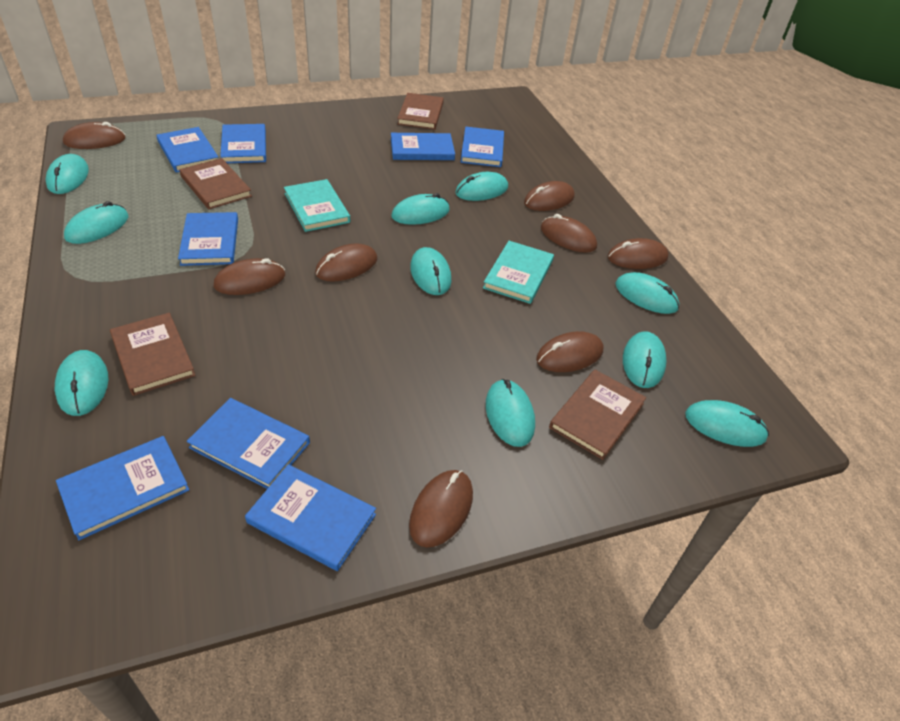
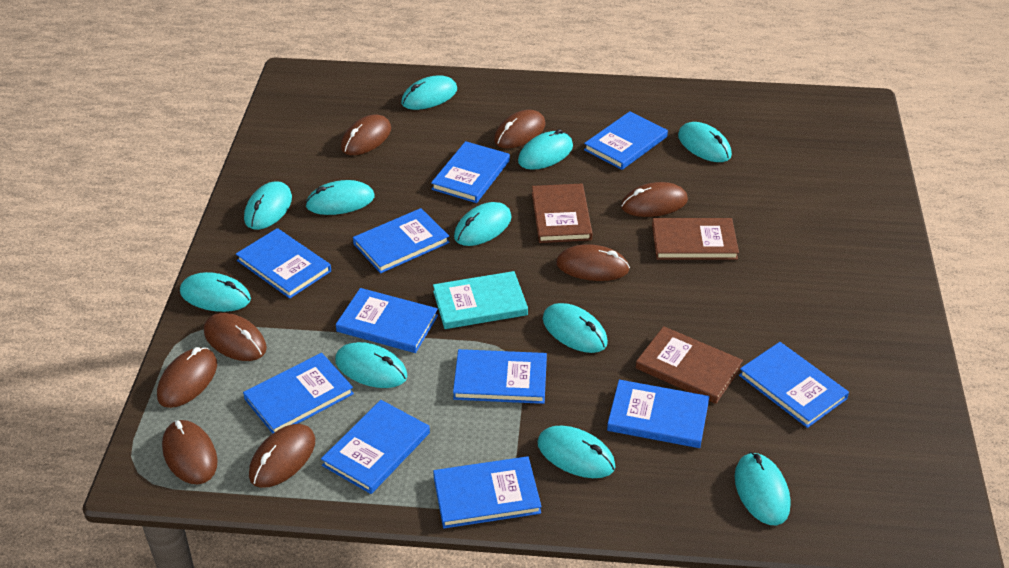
blue book: [56,436,189,540] [156,127,218,173] [178,212,238,266] [187,398,310,489] [220,124,266,163] [245,464,376,571] [391,133,455,160] [461,127,504,167] = 8 -> [236,228,331,299] [243,353,354,434] [321,400,430,494] [336,288,438,353] [353,208,450,273] [431,141,510,203] [433,456,542,528] [453,349,547,404] [584,111,668,170] [607,380,709,448] [739,342,849,428] = 11
brown book: [110,313,196,396] [179,158,252,209] [397,93,444,130] [549,370,646,460] = 4 -> [532,184,593,243] [636,326,743,404] [652,218,739,260] = 3
turquoise book: [284,179,350,232] [483,241,554,304] = 2 -> [433,271,528,329] = 1
turquoise mouse: [46,154,89,194] [55,350,108,416] [64,201,128,244] [391,193,450,225] [410,247,452,295] [455,172,508,201] [486,379,535,447] [615,272,679,314] [623,331,667,388] [685,400,769,447] = 10 -> [180,272,251,312] [244,181,292,230] [305,180,375,215] [335,342,408,388] [401,75,457,110] [454,202,512,246] [518,129,573,170] [537,426,615,478] [543,303,608,353] [678,122,732,162] [735,452,790,525] = 11

